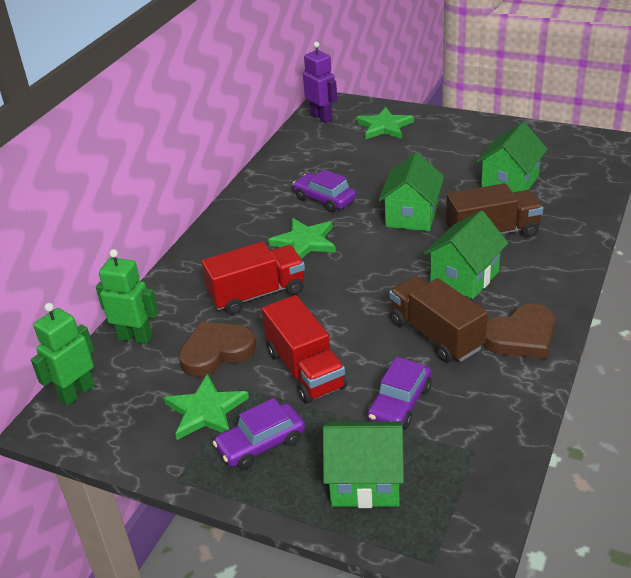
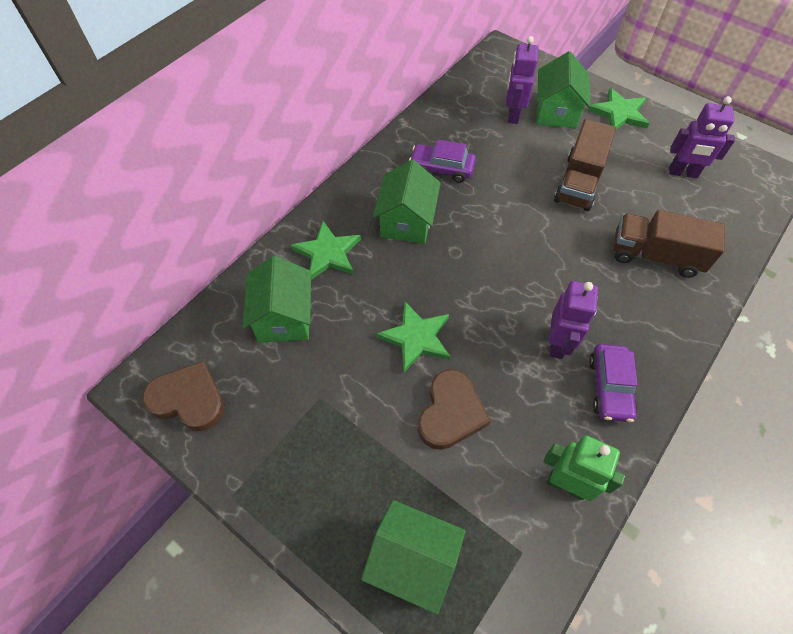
green robot: [31,303,95,406] [96,249,158,344] = 2 -> [544,435,625,501] = 1
purple car: [213,398,305,470] [293,169,356,213] [368,357,431,429] = 3 -> [409,140,476,183] [589,344,638,422] = 2
purple robot: [303,42,337,123] = 1 -> [506,36,539,124] [549,281,598,359] [669,96,735,178] = 3
red truck: [202,242,305,315] [262,295,347,404] = 2 -> none = 0

